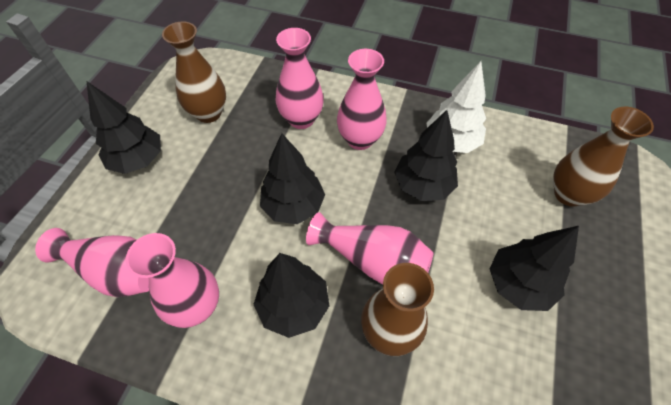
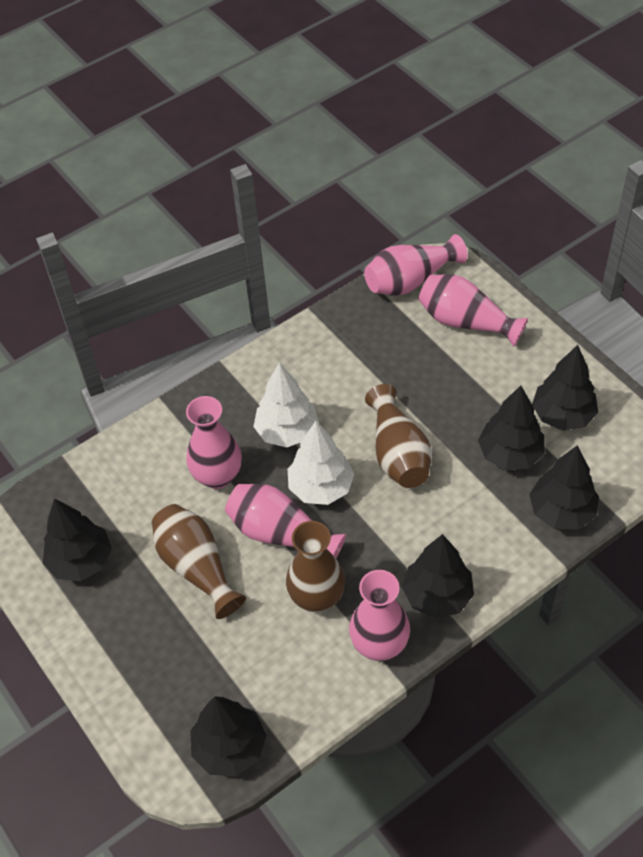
black tree: [87,82,161,174] [253,253,329,338] [260,133,325,224] [394,110,458,201] [489,226,579,311] = 5 -> [43,498,112,581] [190,696,266,776] [402,534,474,619] [478,385,544,470] [529,445,599,530] [532,345,598,431] = 6
white tree: [426,61,486,153] = 1 -> [253,363,319,447] [288,421,354,505] = 2

